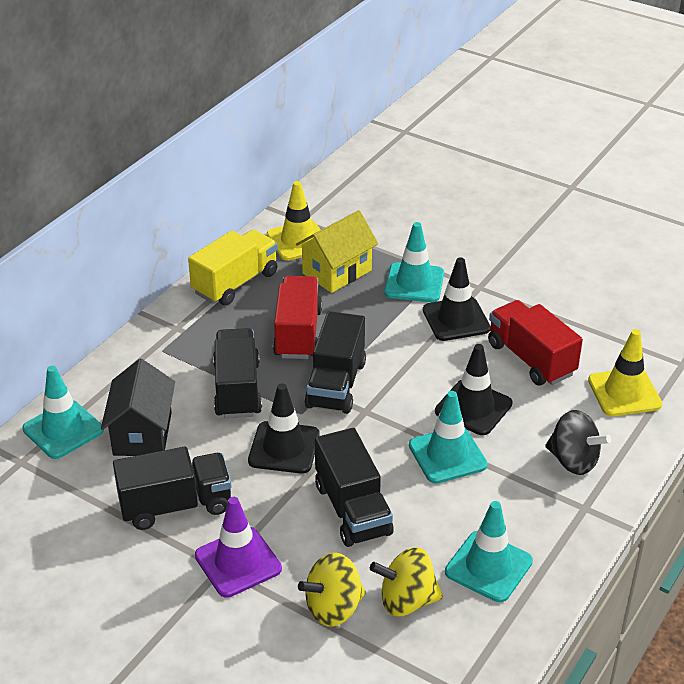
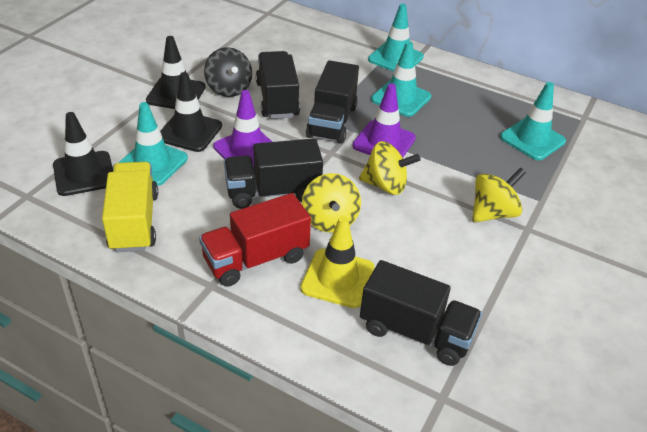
black house: [101,359,175,456] = 1 -> none = 0
purple traffic cone: [195,497,282,598] = 1 -> [213,90,272,167] [352,83,416,158] = 2
red truck: [273,276,322,359] [488,300,583,386] = 2 -> [199,193,311,287] = 1
yellow house: [296,210,378,293] = 1 -> none = 0
yellow spinning top: [298,553,366,627] [370,547,443,616] = 2 -> [302,173,361,233] [359,141,421,195] [472,168,526,223] = 3
yellow traffic cone: [267,181,321,261] [588,329,662,416] = 2 -> [300,216,375,308] = 1

